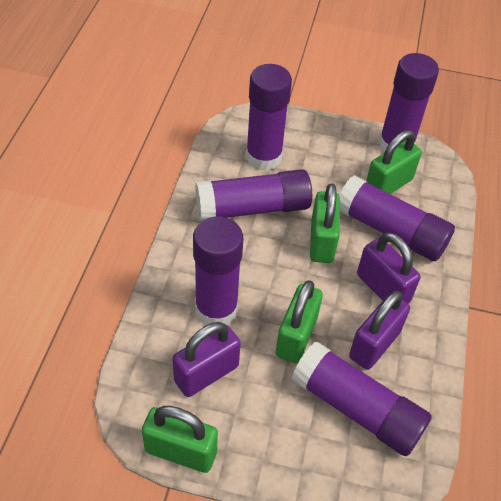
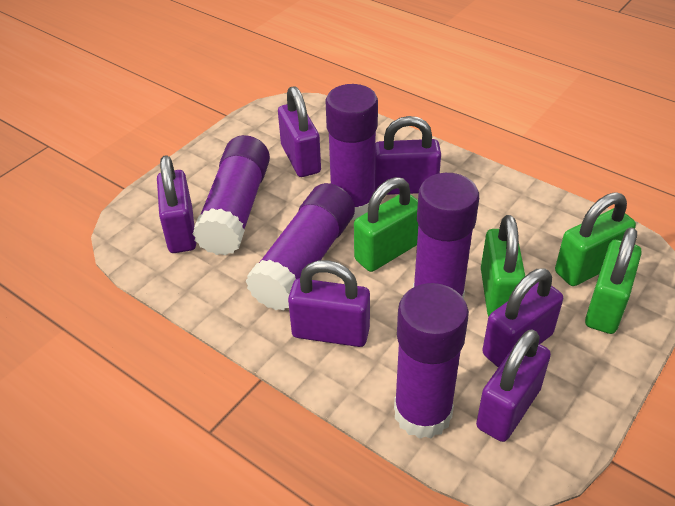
purple glue stick: [193,216,243,325] [195,169,312,221] [246,64,292,171] [291,342,432,456] [339,175,455,261] [378,53,439,153] = 6 -> [193,135,270,256] [245,183,355,311] [325,84,378,220] [394,283,469,439] [413,173,479,299] = 5
purple padlock: [172,322,241,397] [349,291,410,370] [357,232,420,304] = 3 -> [157,155,196,253] [278,86,321,177] [288,260,370,347] [375,116,441,195] [476,329,551,442] [482,269,563,367] = 6

